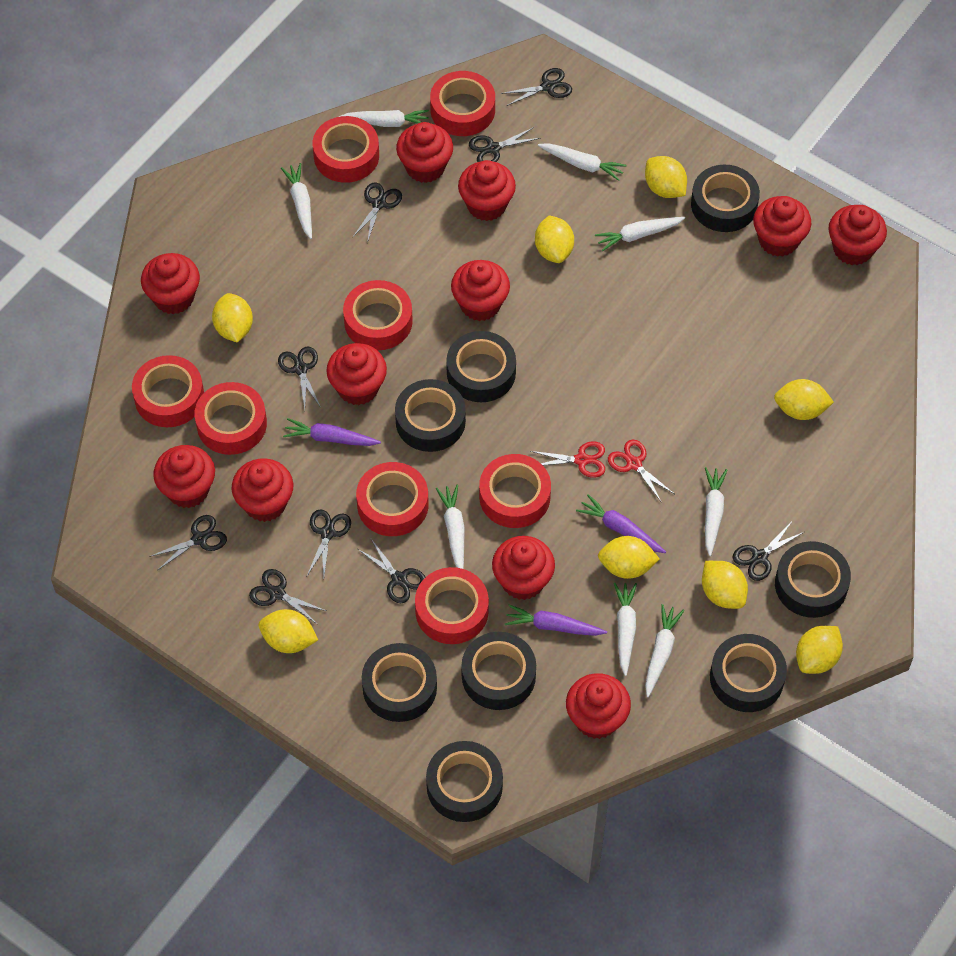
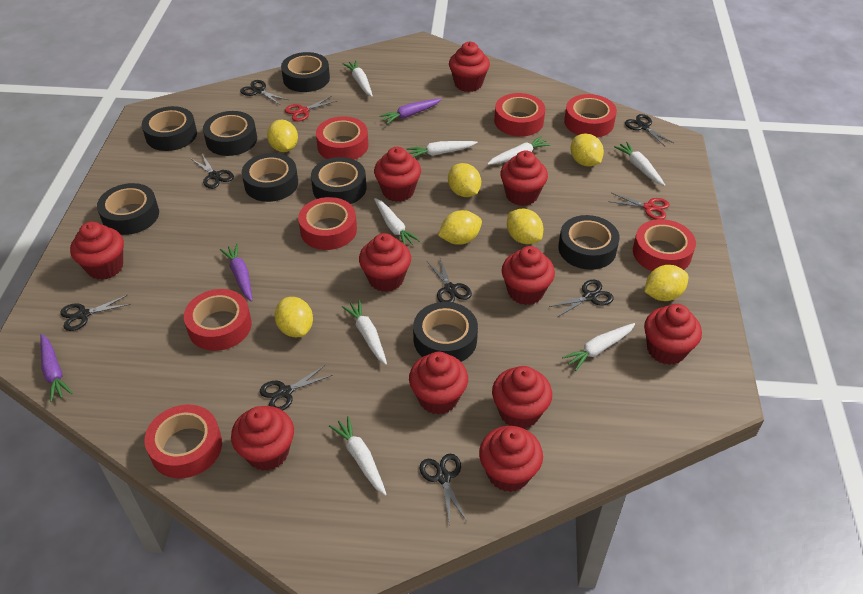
black scissors: [149,515,227,570] [249,569,326,624] [278,346,321,410] [307,509,351,577] [352,182,402,243] [358,539,425,603] [469,127,541,162] [501,68,572,106] [732,523,804,581] = 9 -> [60,295,131,331] [192,154,234,189] [240,80,288,105] [260,365,333,411] [420,454,467,525] [427,258,472,303] [549,279,614,317] [625,114,674,146] = 8
red tape: [132,355,204,427] [195,382,267,455] [313,116,379,183] [343,280,413,350] [356,462,429,536] [415,567,489,644] [430,71,495,136] [479,454,551,528] = 8 -> [144,405,222,478] [184,289,252,351] [298,197,357,250] [316,116,368,160] [494,93,545,137] [564,94,617,137] [633,219,696,271] = 7
yellow lemon: [212,293,253,342] [259,609,318,653] [535,215,574,263] [598,536,660,579] [645,156,687,198] [702,561,748,609] [774,379,834,420] [796,626,843,674] = 8 -> [267,120,298,152] [275,297,313,337] [438,210,482,245] [448,163,481,197] [507,208,543,244] [570,134,604,166] [644,265,688,301] = 7

